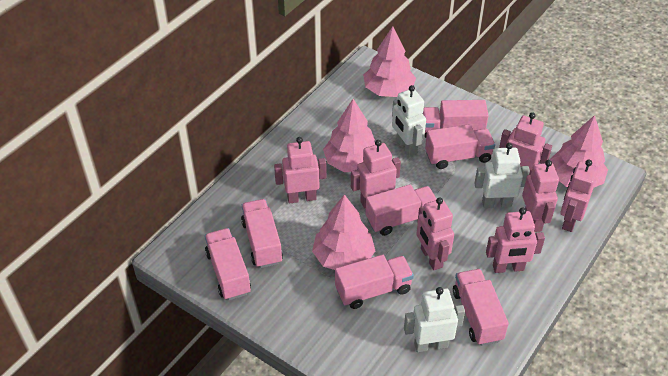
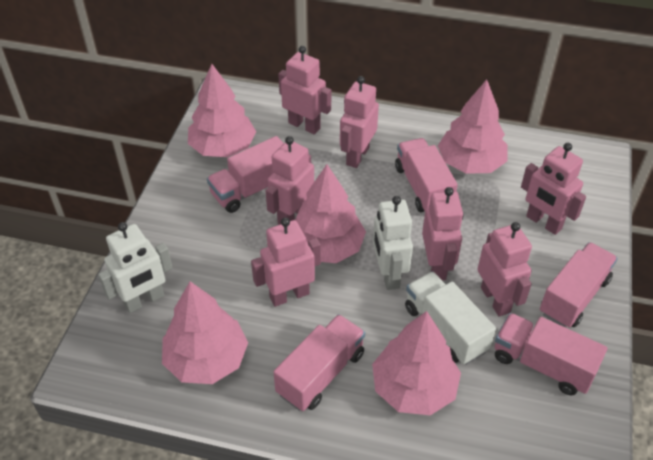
pink tree: [312,194,375,270] [323,99,375,172] [363,26,416,97] [549,115,608,187] = 4 -> [162,281,248,384] [188,64,256,157] [295,164,366,263] [372,311,461,415] [438,79,507,174] = 5
pink truck: [205,228,251,300] [241,199,283,268] [335,255,414,309] [365,184,437,236] [422,100,489,138] [425,124,495,169] [453,269,509,346] = 7 -> [207,136,284,213] [274,314,365,411] [395,138,458,212] [495,313,607,396] [540,242,618,327] = 5
white robot: [392,85,426,157] [404,287,465,352] [474,143,530,208] = 3 -> [98,222,173,313] [373,196,413,290] = 2
white truck: none = 0 -> [405,271,496,365] = 1

